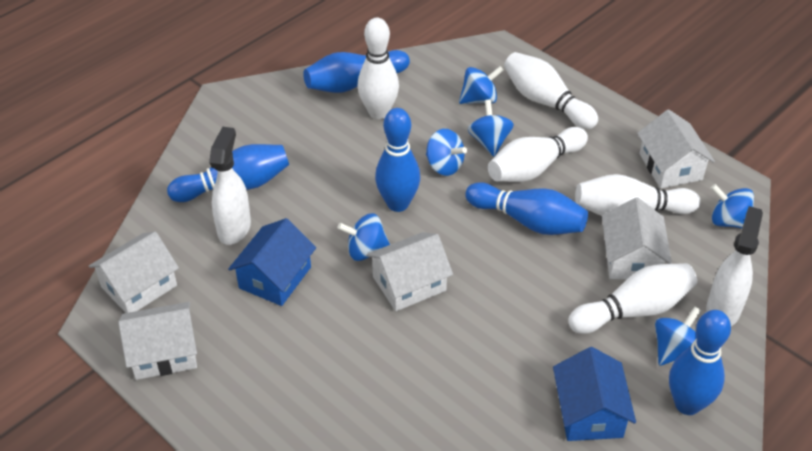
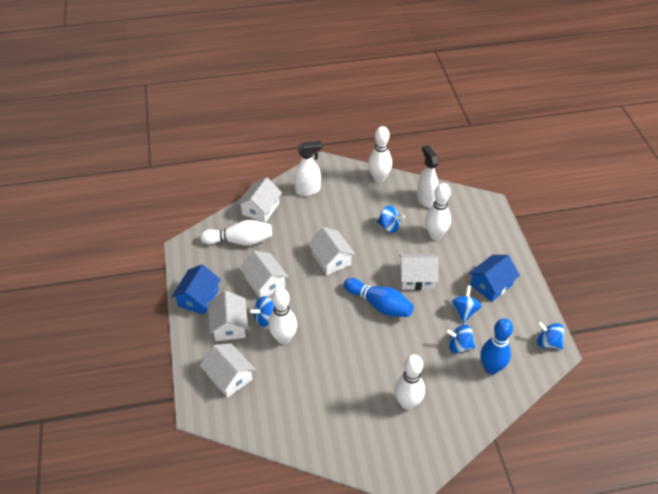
blue bowling pin: [167,144,289,202] [303,50,410,93] [375,108,420,212] [465,182,588,235] [669,310,731,415] = 5 -> [344,278,414,317] [480,318,513,374] = 2
blue spinning top: [337,213,390,261] [426,129,467,176] [459,66,504,104] [468,100,514,157] [655,307,701,366] [711,184,754,228] = 6 -> [249,296,274,327] [377,206,405,233] [445,325,476,353] [451,285,482,323] [537,321,564,350] = 5
white house: [89,231,179,313] [118,302,197,380] [366,232,453,311] [602,197,672,280] [637,109,715,188] = 5 -> [200,344,255,398] [208,291,248,341] [237,177,282,223] [239,251,289,298] [308,227,355,275] [399,254,438,290] = 6

